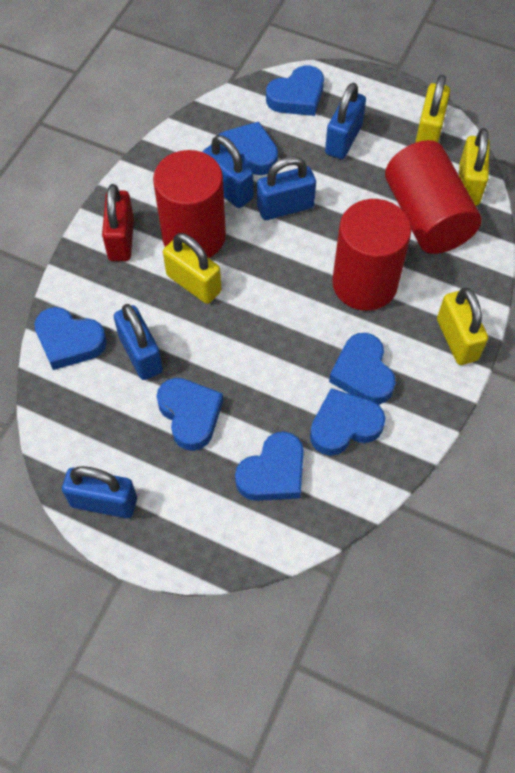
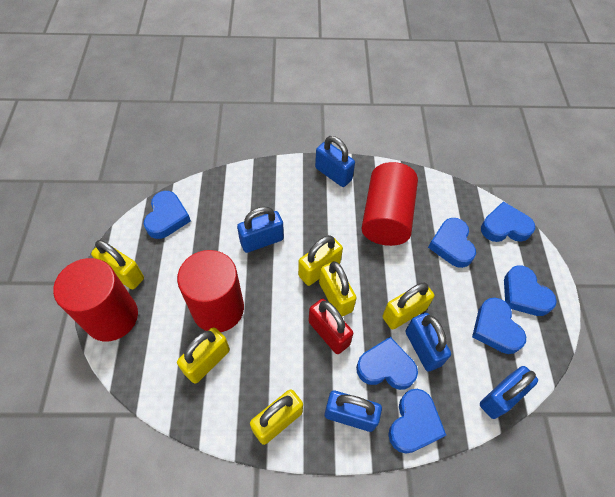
yellow padlock: [163,233,221,304] [415,75,450,143] [437,288,488,365] [459,128,490,206] = 4 -> [91,240,144,290] [177,327,230,384] [250,389,303,445] [298,235,343,286] [319,261,356,317] [383,282,434,329] = 6

